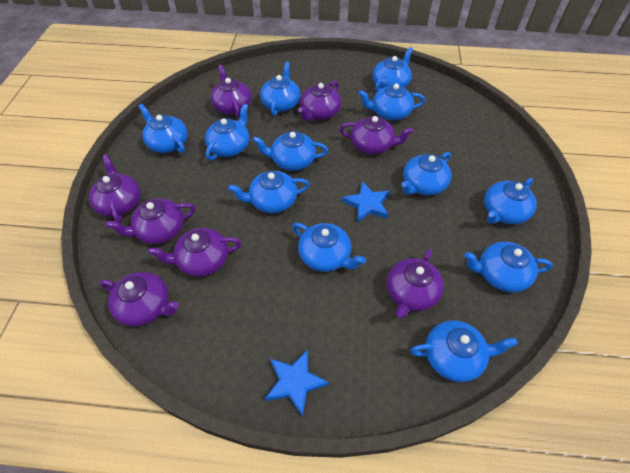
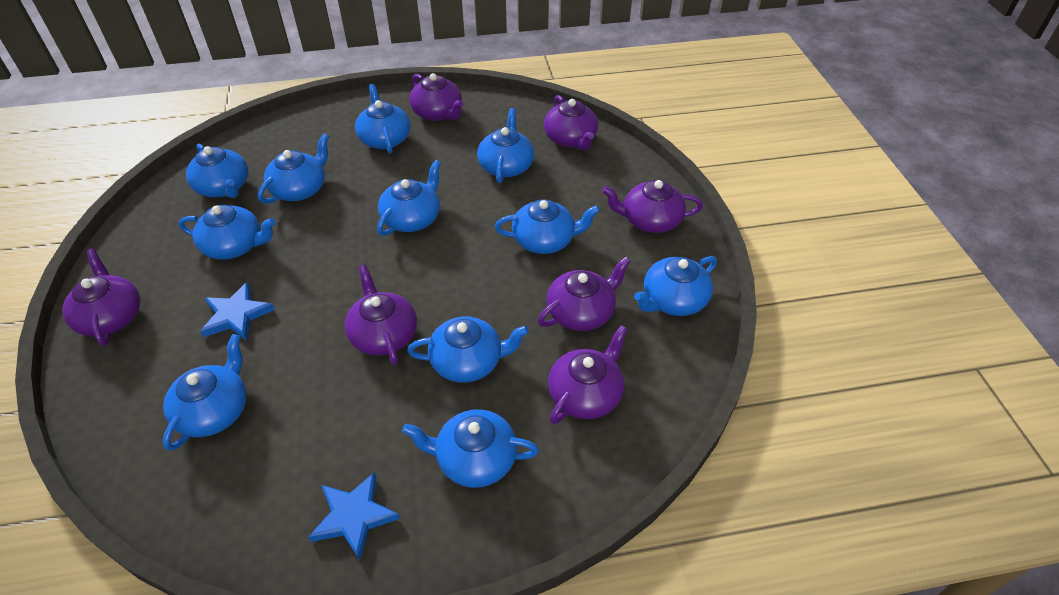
blue teapot: [139,104,188,153] [205,104,249,160] [228,171,310,213] [253,131,328,171] [260,61,301,116] [292,223,366,272] [358,84,425,121] [373,47,413,92] [401,152,451,195] [410,320,518,382] [464,242,553,293] [484,178,537,224] = 12 -> [162,334,247,451] [179,205,276,260] [186,144,248,198] [258,134,329,204] [355,84,411,153] [377,160,441,236] [402,409,539,488] [407,316,529,383] [477,108,534,183] [495,199,600,254] [634,256,717,316] = 11
purple teapot: [89,155,141,223] [100,272,179,326] [106,198,195,244] [148,228,241,277] [210,65,252,118] [298,81,341,121] [340,116,414,154] [387,249,444,319] = 8 -> [62,248,140,346] [345,265,417,365] [409,73,463,121] [538,256,631,331] [544,95,598,150] [548,325,628,424] [602,180,703,233] = 7

